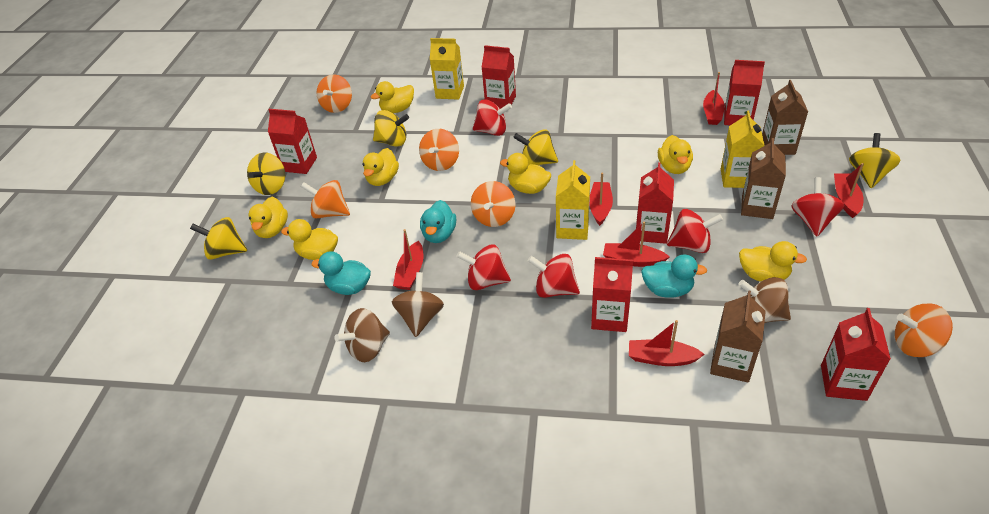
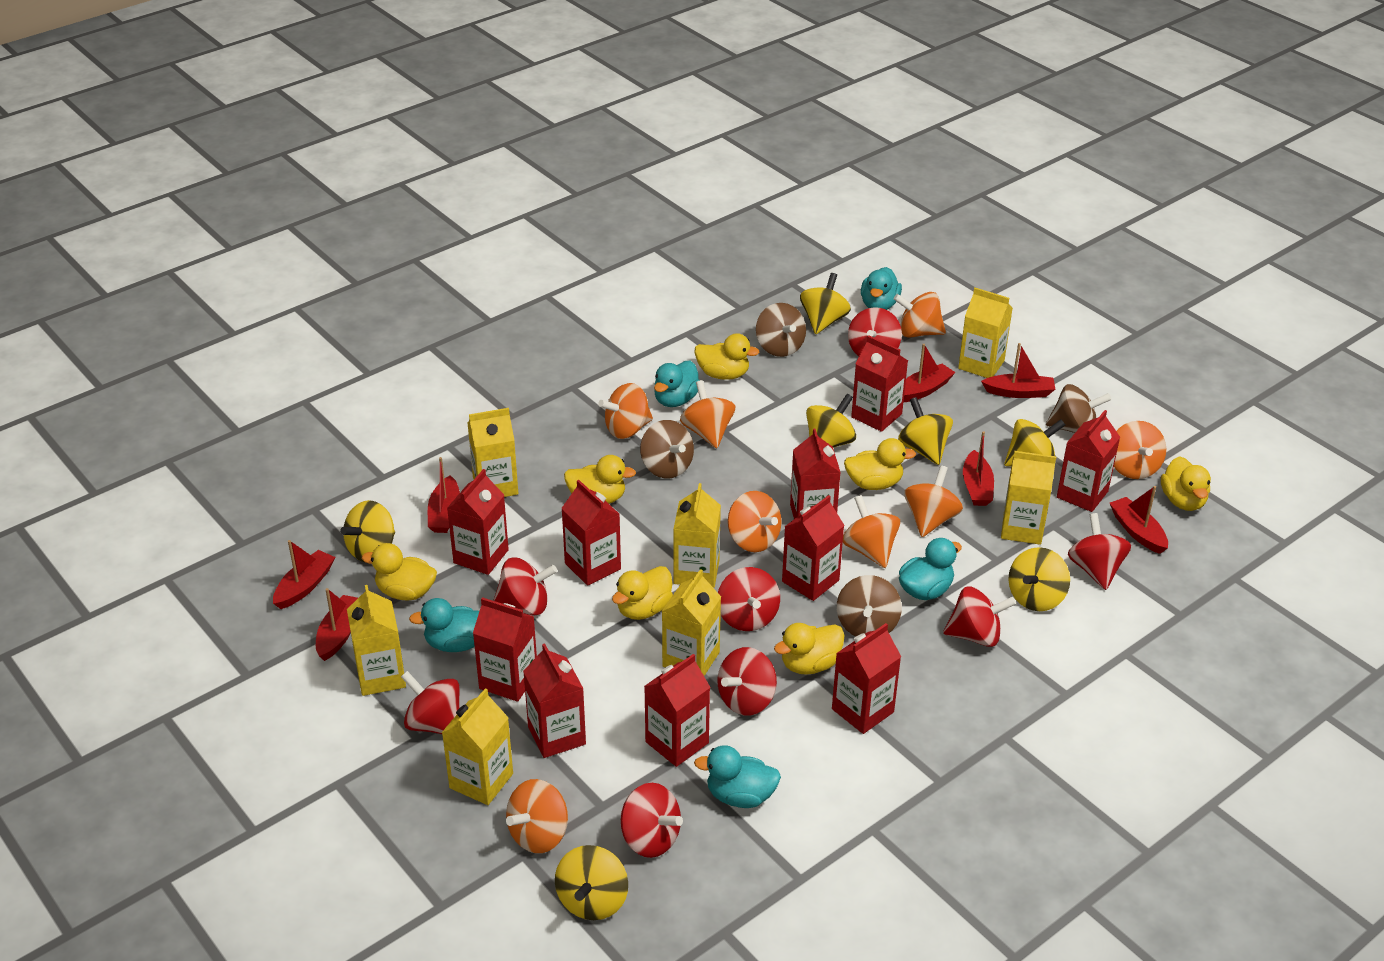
brown carton: [710,290,766,383] [741,138,786,219] [762,80,808,155] = 3 -> none = 0
brown spinning top: [334,308,390,362] [392,272,444,337] [738,277,791,323] = 3 -> [640,420,694,478] [756,303,806,357] [837,575,902,636] [1046,384,1112,433] = 4
orange spinning top: [301,180,350,218] [317,74,352,113] [419,129,459,171] [471,181,515,227] [895,303,953,357] = 5 -> [506,779,568,853] [598,383,653,439] [680,380,735,448] [728,491,782,552] [843,495,900,568] [894,292,946,338] [904,466,963,537] [1114,421,1166,479] = 8
red boat: [393,229,423,290] [590,173,613,226] [603,222,670,267] [629,320,705,366] [703,72,725,125] [834,163,864,218] = 6 -> [273,540,335,609] [316,588,358,661] [428,457,460,533] [904,344,956,402] [963,431,994,506] [981,343,1055,398] [1110,486,1168,554] = 7
red carton: [268,109,317,174] [482,45,516,109] [591,257,633,332] [636,162,674,244] [724,60,765,125] [821,308,891,401] = 6 -> [447,469,509,575] [473,597,537,702] [523,644,586,758] [561,480,621,586] [644,654,710,767] [782,495,844,601] [790,429,841,519] [832,623,901,734] [851,335,908,432] [1057,410,1120,512] = 10
red spinning top: [456,245,511,290] [473,99,512,136] [528,254,580,298] [667,209,723,253] [791,177,844,236] = 5 -> [401,671,460,734] [493,557,557,615] [621,783,683,858] [717,647,777,716] [718,567,780,631] [848,307,902,356] [943,587,1016,647] [1068,513,1131,590] = 8
turquoise duck: [312,252,371,295] [420,200,456,243] [641,255,707,298] = 3 -> [409,598,479,652] [654,361,700,407] [694,745,781,808] [861,267,902,310] [899,538,962,600] = 5
yellow carton: [430,38,464,100] [556,160,590,240] [721,110,764,188] = 3 -> [347,585,406,696] [442,688,513,805] [468,408,518,497] [662,569,721,676] [674,483,721,588] [958,288,1013,378] [1001,451,1056,545] = 7
yellow spinning top: [190,217,247,260] [247,153,285,195] [373,110,409,147] [513,129,558,165] [849,133,901,188] = 5 -> [340,500,395,562] [555,845,628,920] [800,273,851,334] [806,394,856,448] [898,397,953,465] [1004,419,1065,467] [1008,547,1070,611] = 7

